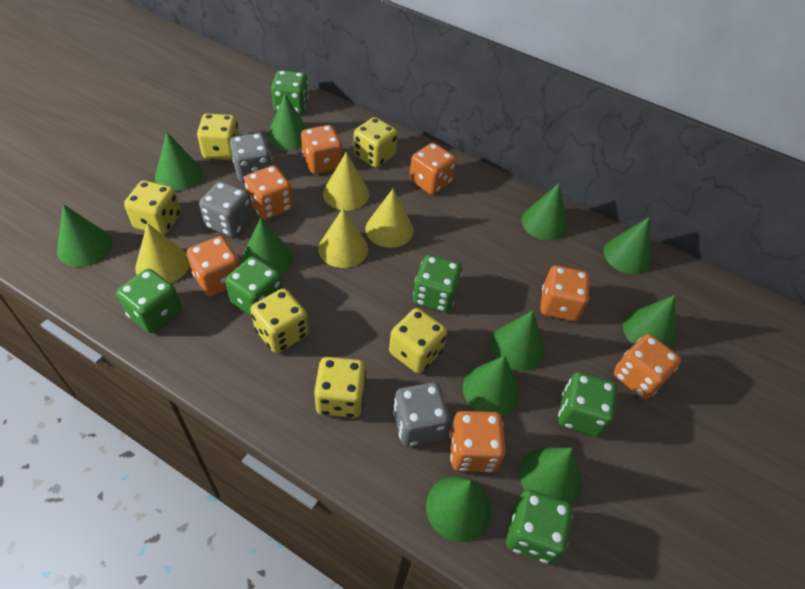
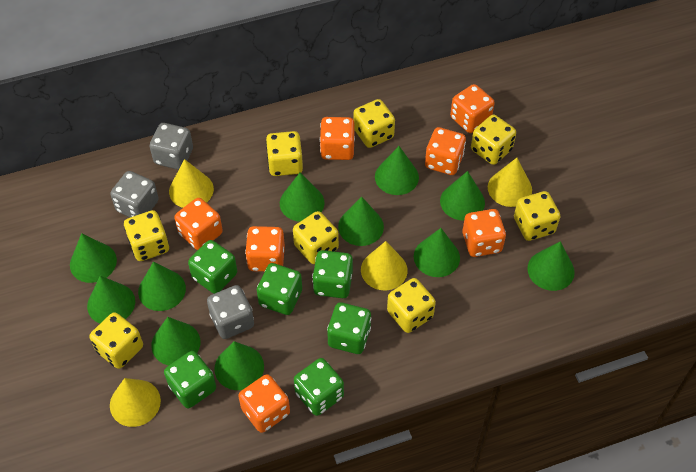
yellow dice: [124,180,181,235] [197,113,239,160] [251,288,309,353] [314,357,366,418] [354,117,398,168] [389,308,447,373] = 6 -> [89,312,143,369] [124,210,169,261] [266,131,303,176] [293,211,339,264] [353,99,395,148] [387,278,436,333] [471,115,516,165] [514,191,560,241] = 8

